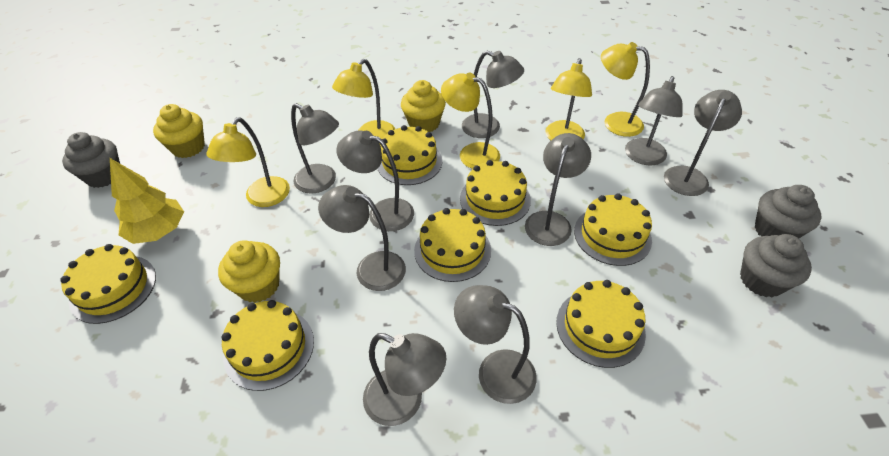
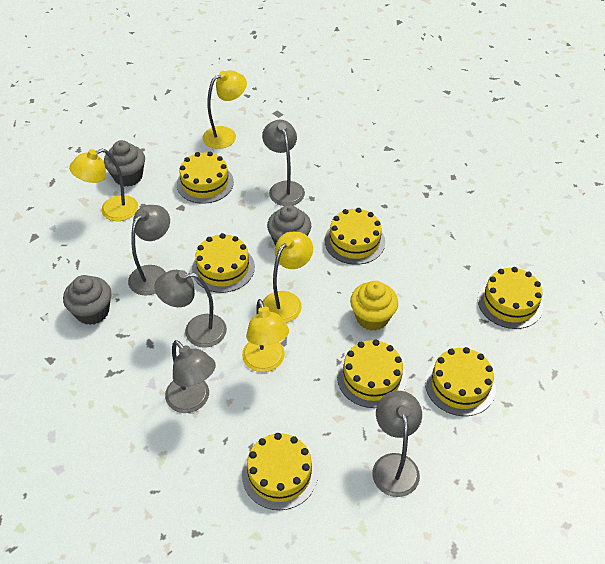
grey lamp: [291,103,339,194] [318,185,406,291] [336,130,414,231] [363,333,446,426] [454,285,537,404] [462,51,524,138] [525,133,591,246] [625,76,683,166] [664,90,742,196] = 9 -> [128,205,170,296] [154,270,227,348] [165,340,216,413] [262,120,305,206] [372,391,422,497] = 5
yellow cupcake: [153,104,205,158] [218,240,280,303] [401,80,446,132] = 3 -> [350,281,398,331] = 1
yellow lamp: [206,117,290,207] [332,59,395,144] [441,73,500,169] [545,58,592,140] [601,42,650,137] = 5 -> [69,149,138,221] [203,70,247,149] [242,299,289,372] [263,232,313,323] = 4
yellow tree: [110,158,184,244] = 1 -> none = 0

